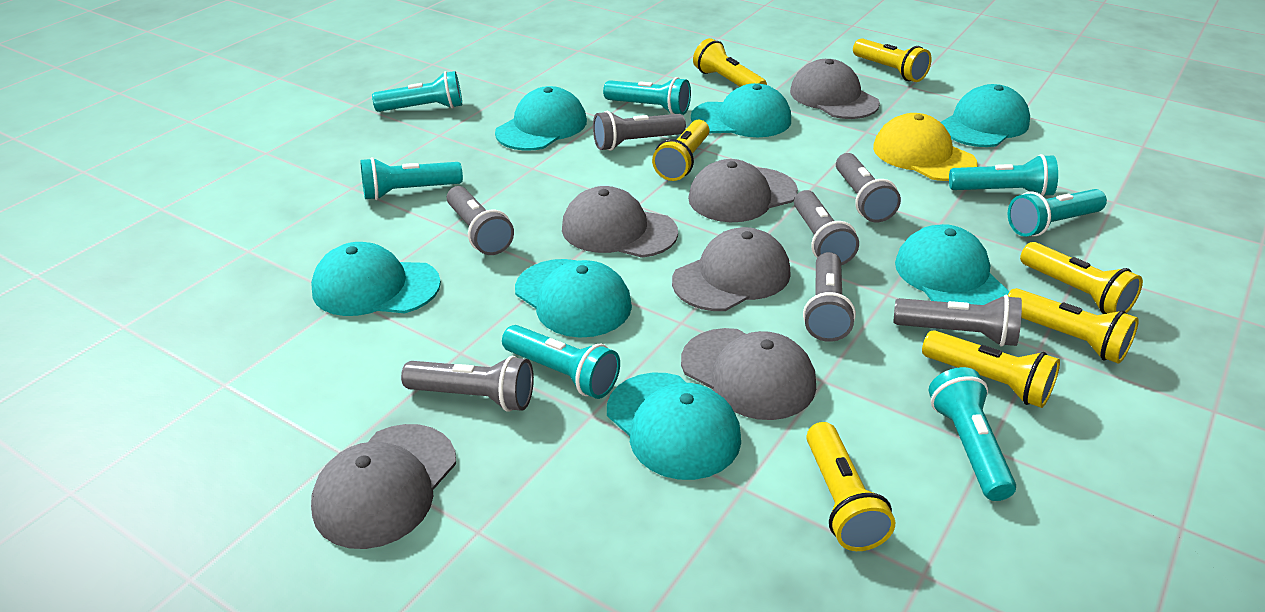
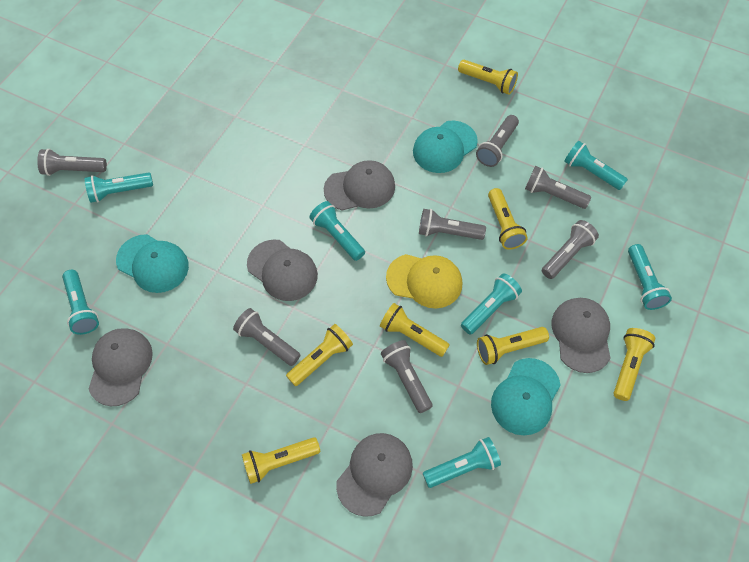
grey cap: [311,424,456,549] [562,186,678,258] [672,227,791,311] [681,328,816,420] [688,159,798,222] [790,59,880,119] = 6 -> [89,328,153,406] [247,239,318,301] [324,160,395,211] [336,433,413,517] [551,298,611,373] = 5
turquoise cap: [311,242,441,316] [495,86,587,151] [515,259,632,338] [607,373,741,480] [691,83,791,137] [895,224,1009,305] [941,84,1030,147] = 7 -> [116,234,189,293] [413,121,478,173] [491,358,561,436] = 3

